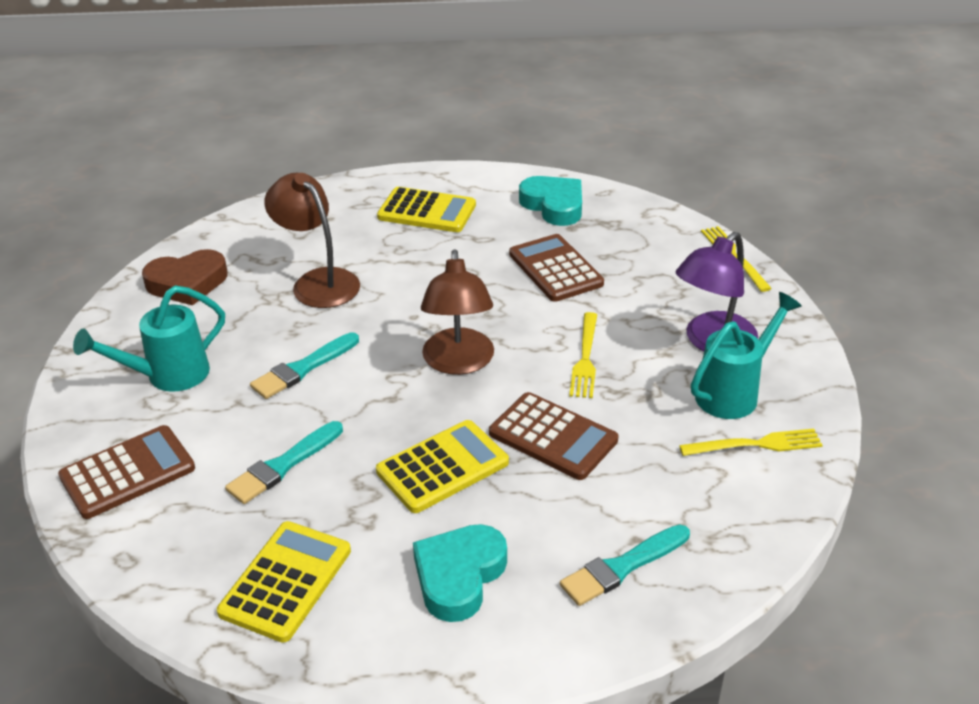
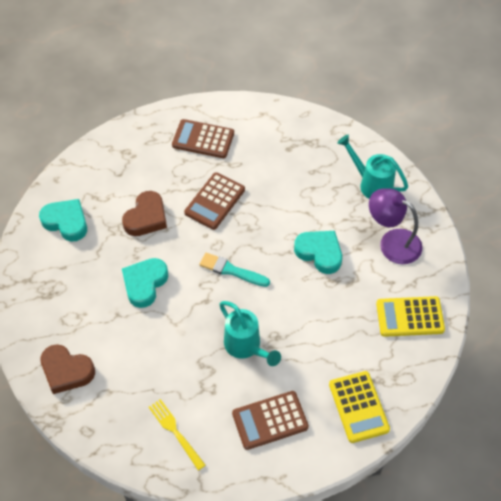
brown heart: [142,249,228,305] = 1 -> [40,344,95,394] [122,191,167,236] = 2
brown lamp: [264,173,360,308] [421,249,494,375] = 2 -> none = 0
turquoise brush: [225,421,343,504] [250,332,359,399] [560,524,690,606] = 3 -> [199,253,270,287] = 1
turquoise heart: [413,524,507,622] [519,176,582,226] = 2 -> [39,199,87,241] [122,258,168,308] [294,231,342,274] = 3
yellow calculator: [217,521,351,643] [376,420,509,513] [377,187,476,232] = 3 -> [329,371,390,443] [376,296,445,337] = 2
yellow fork: [569,312,597,398] [679,429,823,456] [701,226,772,292] = 3 -> [149,399,206,471] = 1

